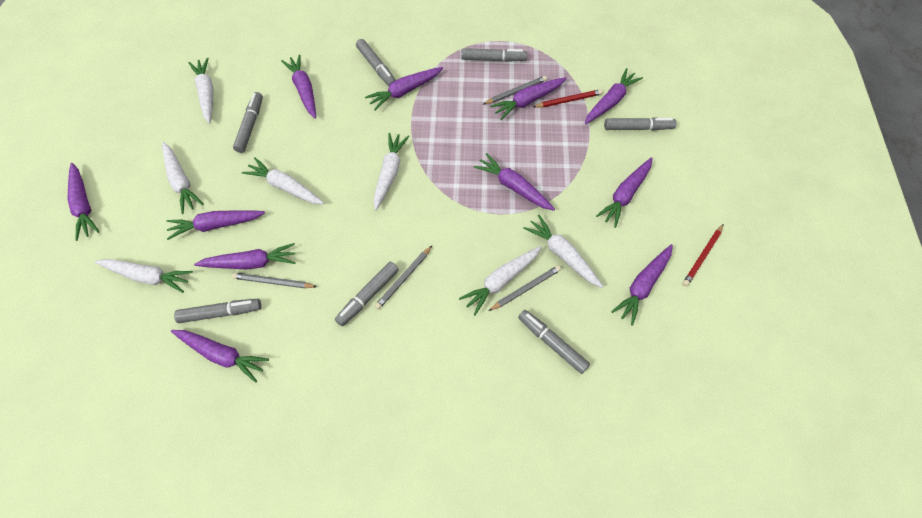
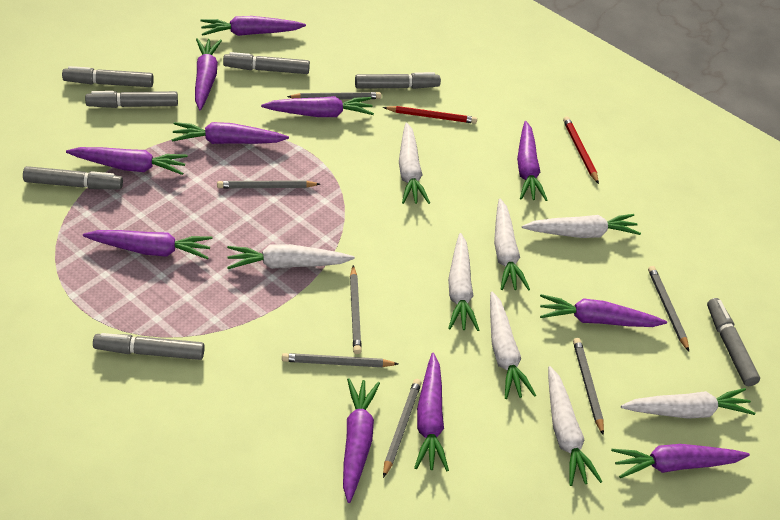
grey pencil: [232,273,317,288] [375,246,432,310] [483,76,547,104] [489,265,561,311] = 4 -> [217,180,320,188] [282,353,398,367] [287,92,381,99] [350,265,362,354] [383,379,422,478] [573,338,604,435] [648,266,689,352] = 7
white carrot: [95,259,193,293] [162,142,204,214] [189,58,214,124] [242,157,324,205] [373,133,409,211] [459,246,541,315] [523,215,604,288] = 7 -> [227,244,355,269] [399,123,430,204] [448,233,479,331] [490,291,536,399] [494,199,530,290] [522,214,641,238] [548,366,602,486] [621,388,755,419] = 8

